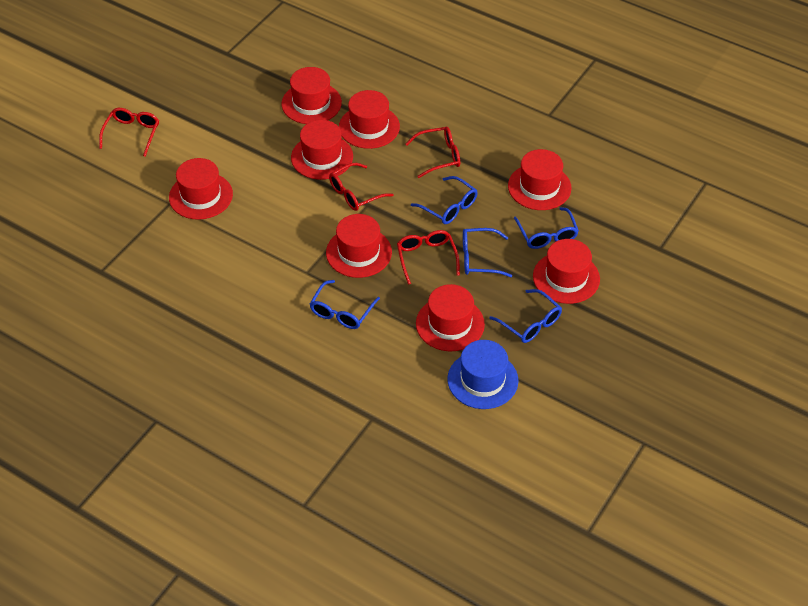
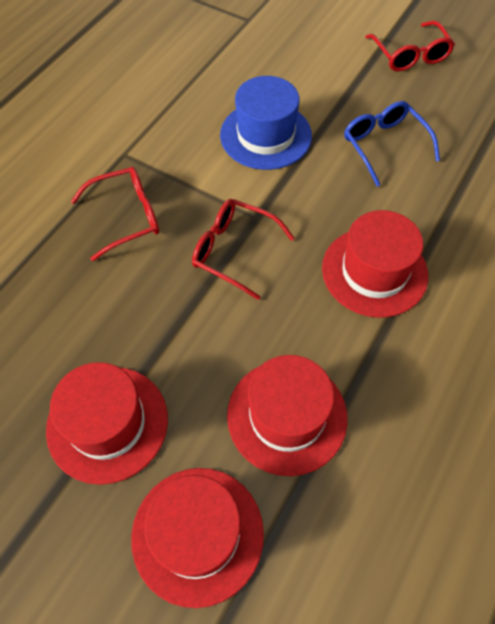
blue glasses: [310,280,380,329] [411,176,478,224] [463,228,512,277] [489,289,562,343] [514,207,579,249] = 5 -> [344,101,440,186] = 1
red glasses: [99,108,159,157] [329,163,394,211] [397,230,460,285] [406,127,460,178] = 4 -> [71,167,159,261] [192,199,294,300] [365,21,455,72] = 3
red hat: [169,158,233,220] [281,67,342,124] [291,120,353,180] [326,214,392,278] [339,90,400,149] [416,284,485,351] [508,149,572,210] [533,239,600,304] = 8 -> [46,362,168,485] [131,468,264,608] [227,355,348,476] [322,210,428,318] = 4

